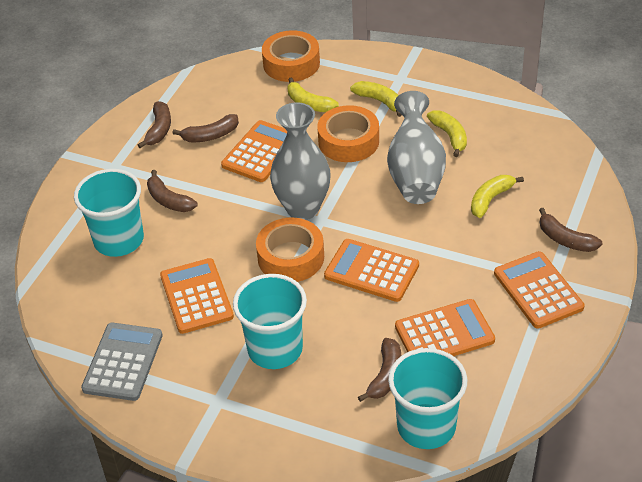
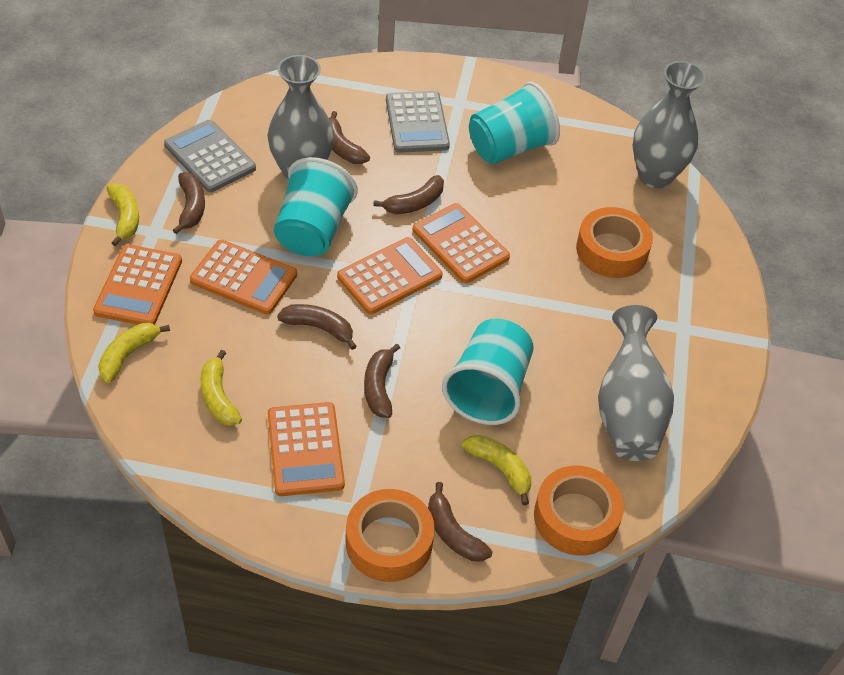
brown banana: [138,101,171,148] [147,170,197,212] [173,114,239,142] [358,338,401,402] [539,208,602,252] = 5 -> [173,172,205,234] [277,304,357,350] [329,111,370,164] [364,344,400,418] [373,175,444,214] [428,482,493,561] = 6
grey calculator: [81,323,163,401] = 1 -> [164,120,256,192] [386,91,450,153] = 2
grey vase: [270,102,331,220] [387,91,446,204] = 2 -> [268,55,334,182] [598,305,674,461] [633,61,706,188] = 3

